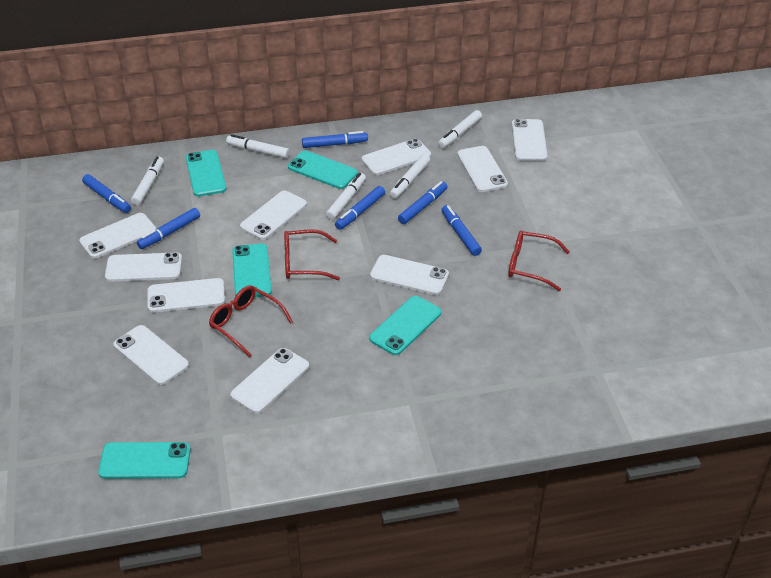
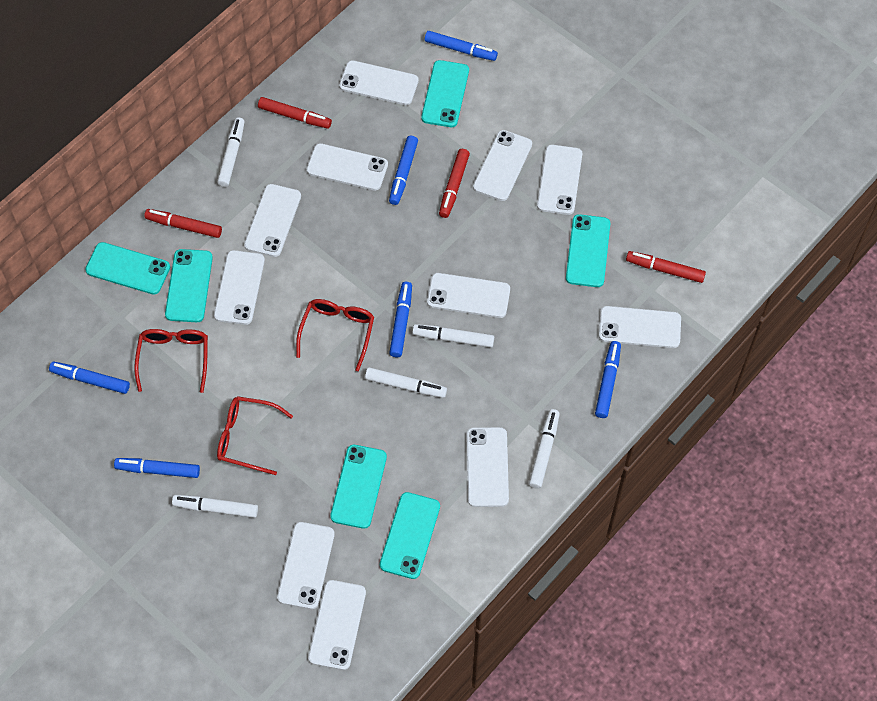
red marker: none = 0 -> [144,209,222,238] [258,97,332,129] [439,149,470,218] [626,251,706,283] = 4
turquoise phone: [98,442,191,479] [186,150,227,197] [232,244,272,297] [288,150,358,189] [369,296,441,355] = 5 -> [85,242,170,294] [165,249,213,322] [330,445,387,529] [380,492,440,579] [421,60,469,127] [566,214,610,287] = 6
white phone: [79,213,156,259] [105,252,182,282] [113,325,189,385] [147,278,225,313] [230,348,309,414] [240,191,307,240] [362,139,431,175] [370,255,449,295] [457,146,508,192] [512,119,548,161] = 10 -> [214,250,265,325] [244,184,301,257] [277,522,335,609] [306,143,388,191] [308,580,366,670] [339,60,419,105] [427,273,510,318] [467,427,509,507] [473,130,532,201] [537,145,582,215] [599,306,681,348] = 11

